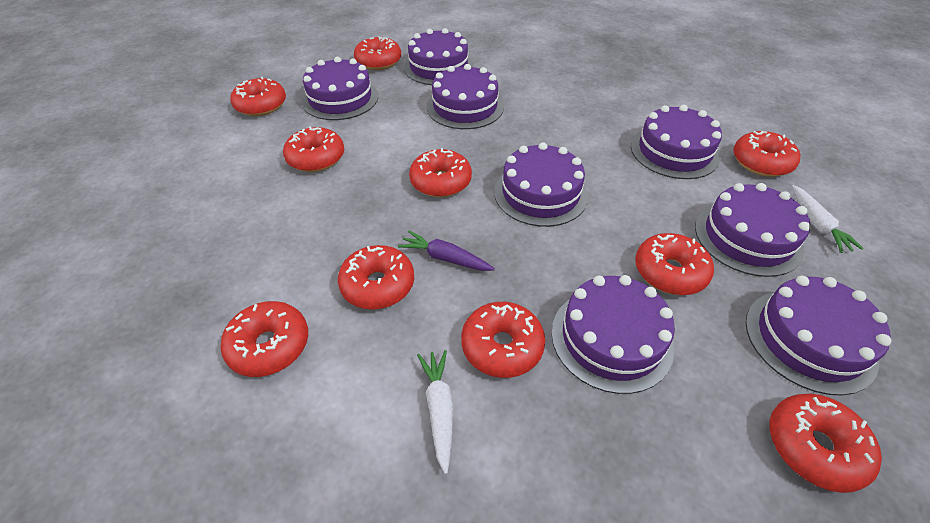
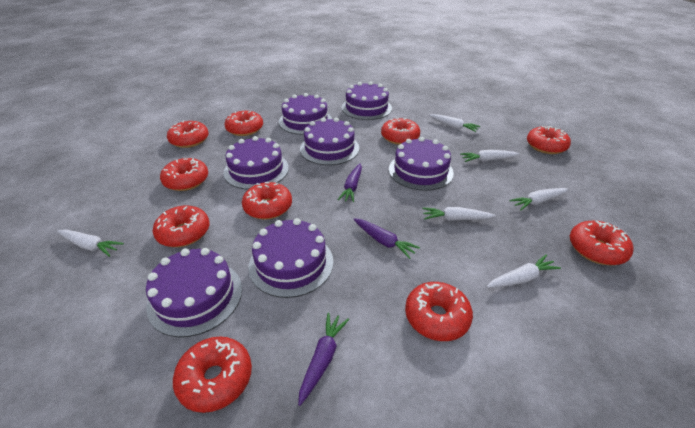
purple cake: [302,57,378,120] [404,28,474,85] [427,64,504,129] [494,142,588,227] [552,275,675,394] [631,105,722,179] [695,183,811,277] [746,276,891,395] = 8 -> [146,248,242,337] [224,136,289,190] [248,218,333,298] [279,93,332,135] [300,118,359,165] [342,82,392,120] [389,137,454,191] = 7
purple carrot: [398,231,495,271] = 1 -> [298,313,349,406] [338,163,362,203] [353,218,420,259] = 3
white carrot: [417,350,453,474] [792,185,864,253] = 2 -> [57,229,124,257] [422,207,496,221] [429,114,480,132] [460,150,519,162] [486,255,561,288] [509,188,568,210] = 6

